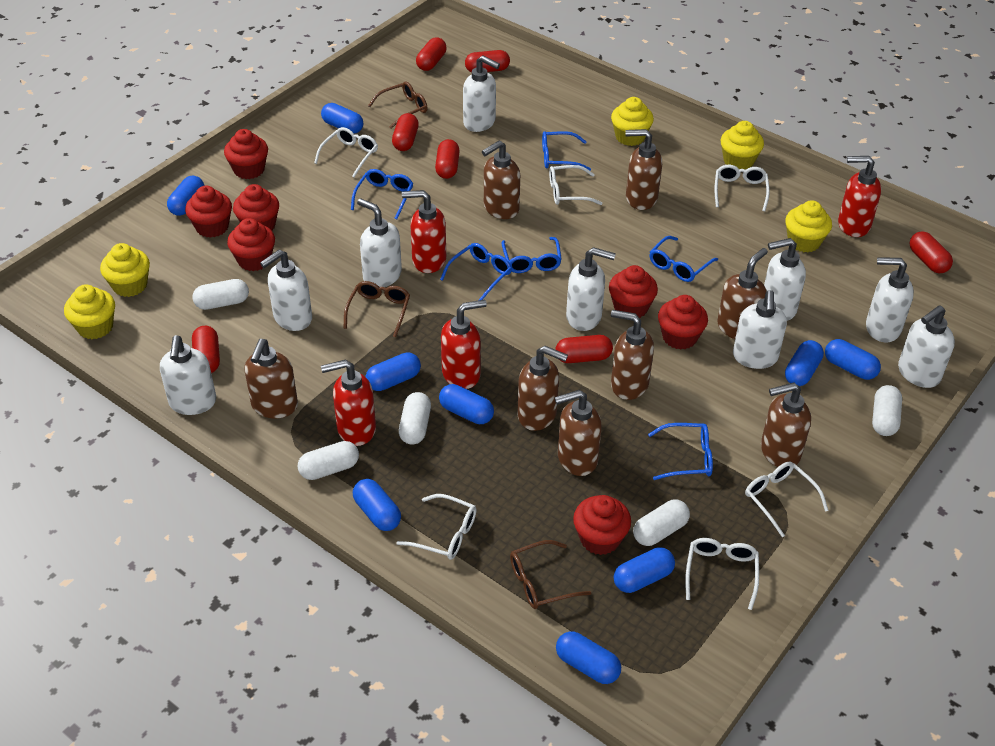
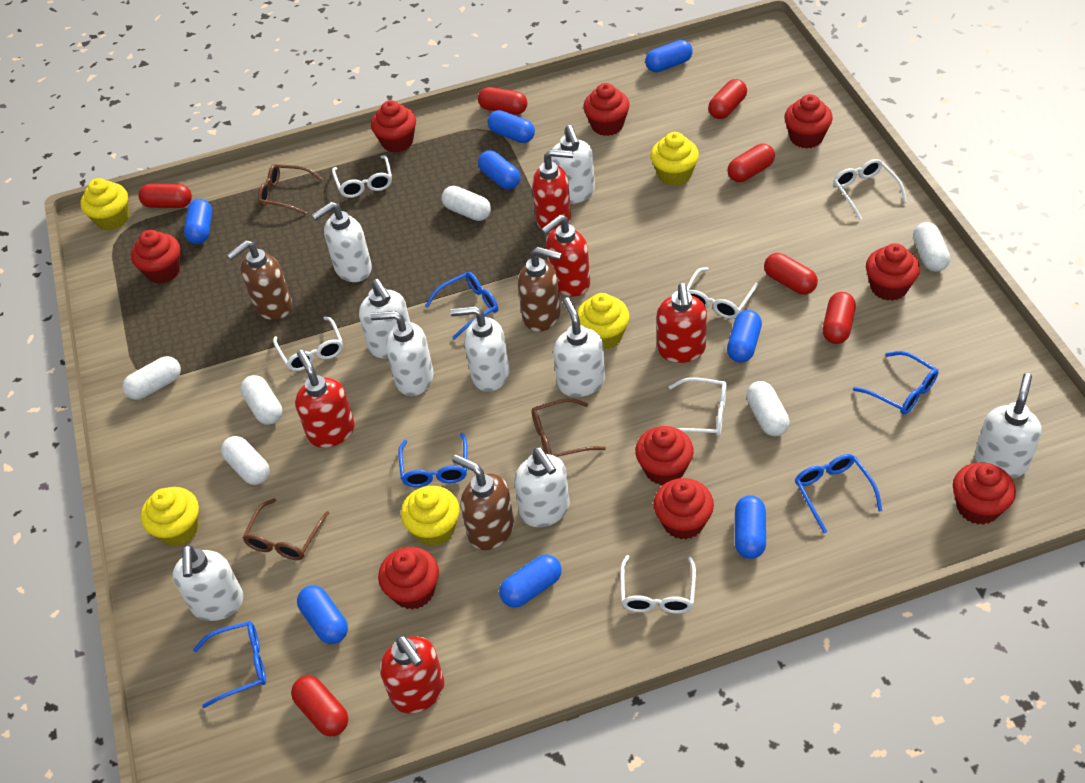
blue capsule: [167,175,204,216] [321,103,363,134] [353,479,401,531] [366,352,421,391] [439,384,494,424] [556,631,621,684] [614,547,675,593] [785,340,824,386] [825,339,881,380] = 9 -> [184,199,212,244] [297,585,348,644] [478,150,520,189] [487,110,535,143] [499,554,562,608] [645,40,693,72] [727,310,762,363] [735,495,766,559] = 8
blue glasses: [351,169,413,219] [440,243,512,301] [501,237,562,273] [542,131,591,171] [648,423,713,480] [649,236,718,282] = 6 -> [193,621,266,708] [398,433,467,487] [425,272,498,340] [795,454,882,533] [853,351,939,415] = 5
brown soap dispenser: [245,339,298,418] [482,141,520,219] [517,346,568,431] [554,390,602,476] [611,310,654,400] [625,129,662,210] [717,248,768,339] [761,382,811,467] = 8 -> [227,240,292,320] [452,455,514,550] [518,247,562,332] = 3
red cupcake: [185,186,232,238] [224,129,268,179] [227,218,275,271] [233,184,279,231] [573,495,631,555] [609,265,658,318] [658,295,708,350] = 7 -> [131,230,181,283] [371,100,416,153] [378,547,439,609] [583,83,630,136] [635,426,694,485] [653,478,714,540] [784,94,833,148] [866,243,920,301] [953,462,1016,525] = 9
red soap dispenser: [321,360,376,446] [402,190,446,273] [441,300,487,389] [838,156,881,237] = 4 -> [295,350,355,448] [380,635,444,714] [532,149,574,233] [541,215,590,296] [657,283,707,363] = 5
white capsule: [192,279,249,310] [297,441,359,480] [399,392,431,445] [633,500,690,546] [872,385,902,436] = 5 -> [123,356,181,400] [221,436,270,485] [240,375,282,425] [442,186,491,221] [746,381,790,436] [913,222,950,272] = 6

